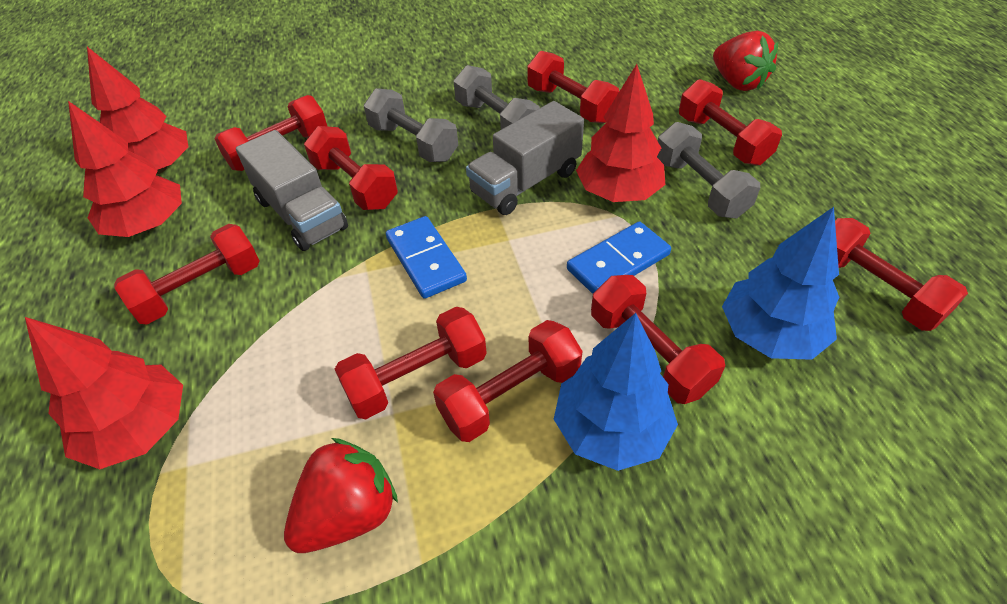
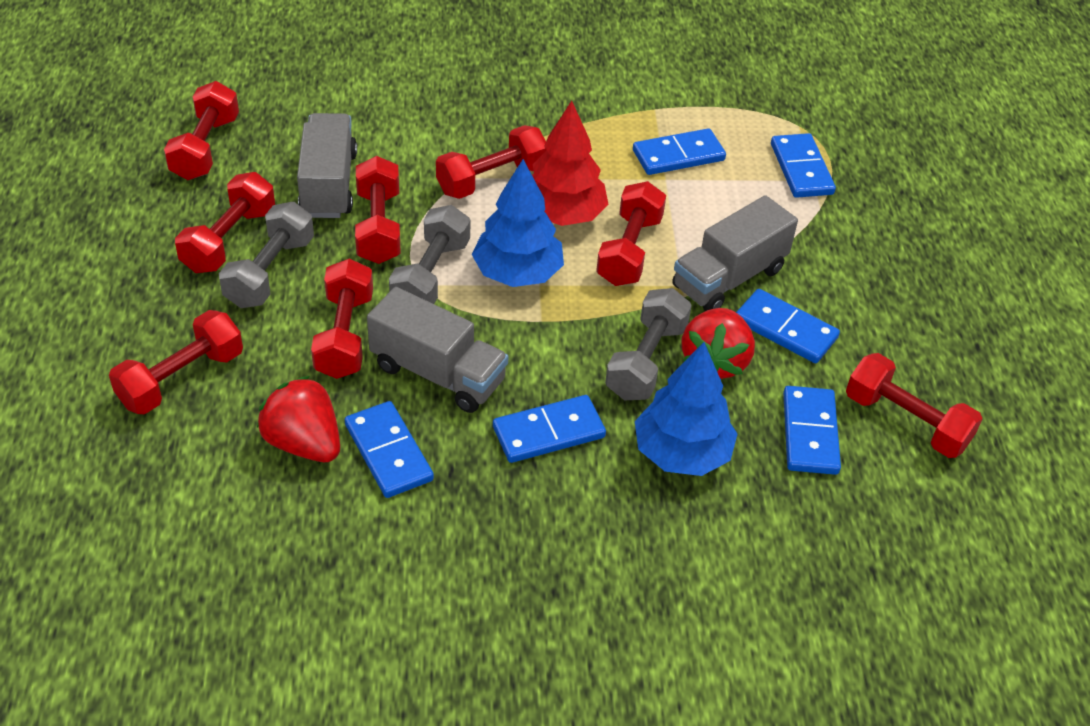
blue domino: [386,216,467,299] [567,221,671,294] = 2 -> [345,401,434,498] [493,395,606,463] [633,128,726,175] [736,289,840,363] [771,133,836,198] [783,386,841,475] = 6
grey truck: [236,130,348,251] [466,101,584,215] = 2 -> [297,113,357,218] [367,287,508,413] [672,195,798,311] = 3
red dumbbell: [114,224,260,324] [214,95,328,171] [304,126,398,210] [335,307,487,419] [433,320,583,442] [527,51,619,123] [591,275,725,404] [679,79,782,166] [835,218,968,331] = 9 -> [109,310,243,414] [164,81,239,180] [175,172,275,273] [311,259,373,379] [355,156,401,264] [436,125,546,199] [596,181,666,286] [846,353,983,458] = 8
red tree: [25,317,183,469] [68,101,182,237] [87,47,189,174] [576,64,665,202] = 4 -> [532,101,608,226] = 1

